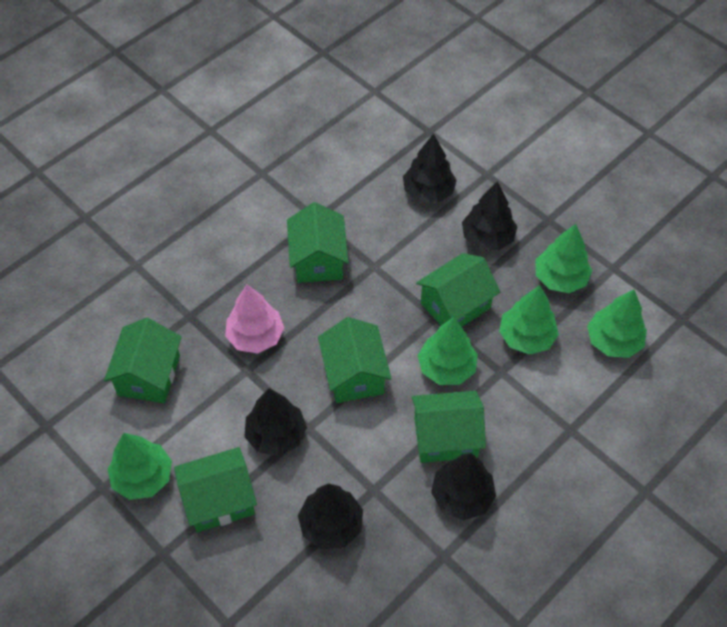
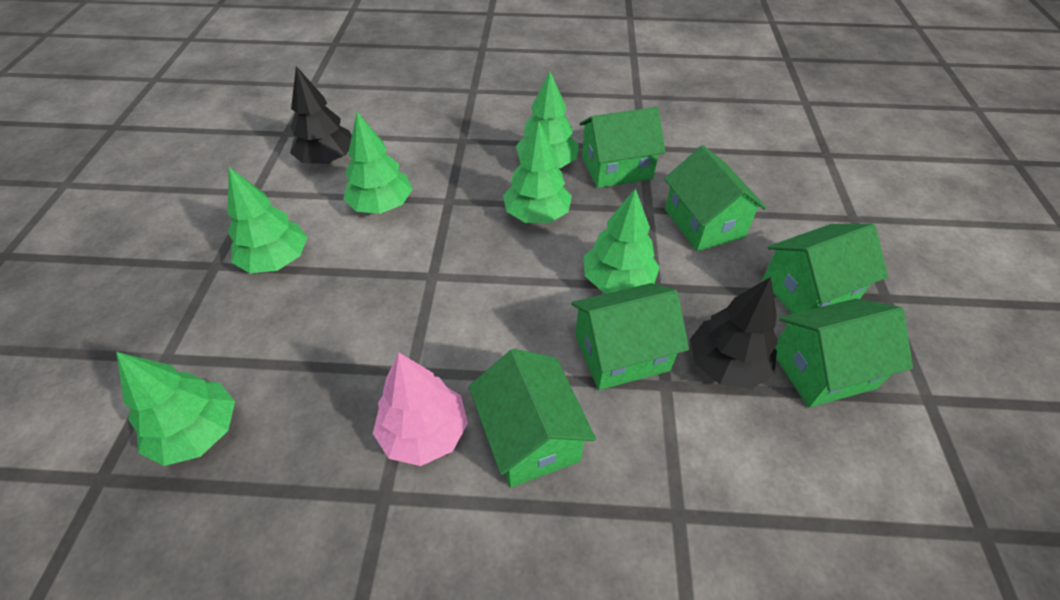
black tree: [244,388,307,456] [298,483,363,549] [403,133,457,203] [431,453,496,520] [462,182,517,251] = 5 -> [290,66,352,164] [690,277,778,389] = 2
green tree: [108,433,172,500] [418,317,478,385] [499,285,559,355] [535,224,592,293] [587,289,647,358] = 5 -> [116,352,235,466] [228,167,308,273] [343,112,413,214] [503,121,572,223] [516,71,579,168] [584,188,660,293] = 6

